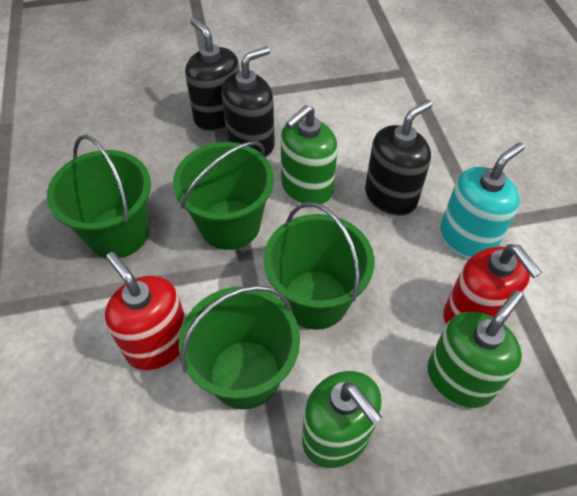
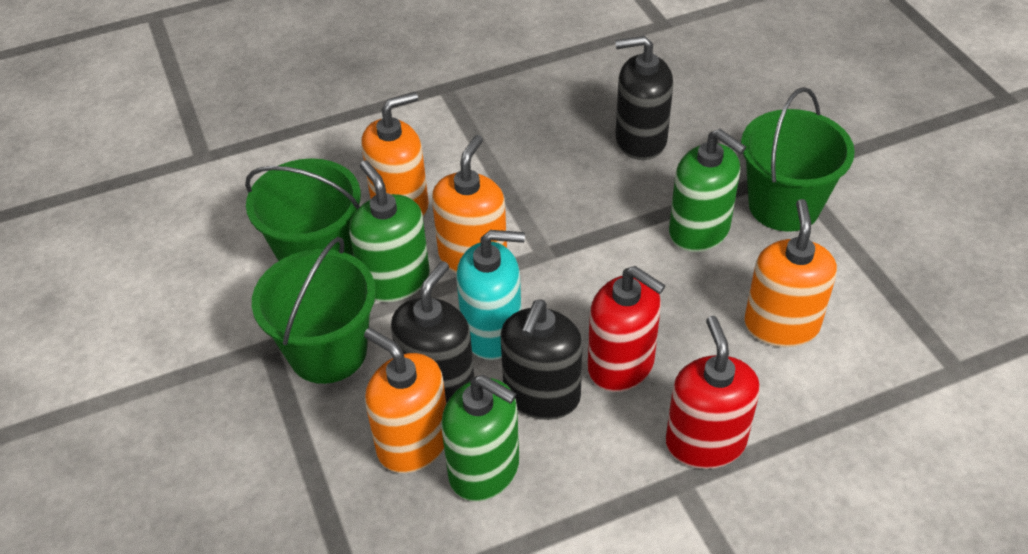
green bucket: [47,135,151,258] [173,141,274,250] [179,286,300,409] [263,202,374,330] = 4 -> [245,158,361,261] [252,237,376,384] [741,87,855,232] = 3
orange soap dispenser: none = 0 -> [361,92,429,217] [364,328,446,473] [432,135,507,273] [744,199,837,347] = 4

